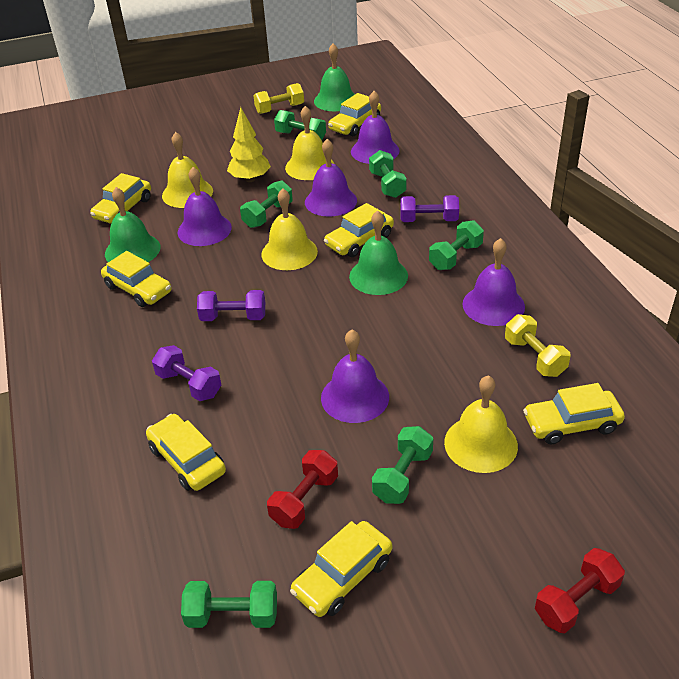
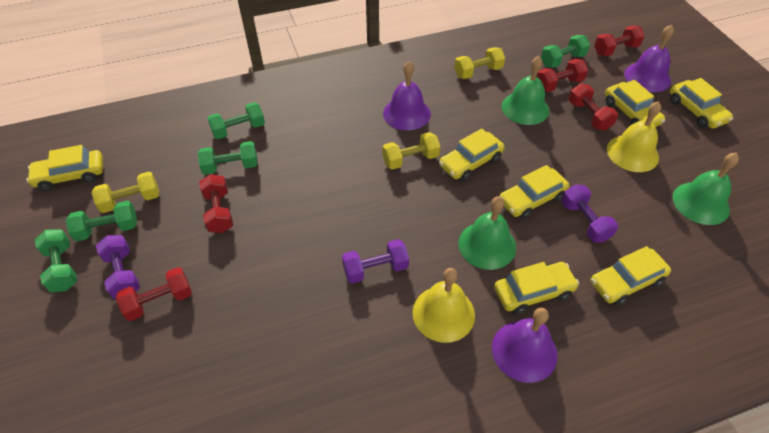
green dumbbell: [181,581,277,628] [240,180,293,228] [274,110,326,140] [369,150,407,198] [372,426,433,504] [429,220,484,270] = 6 -> [35,229,77,292] [65,201,138,241] [198,141,258,175] [207,102,265,139] [541,35,590,68] = 5
purple bell: [177,167,232,246] [305,139,357,217] [321,330,389,423] [351,91,399,164] [463,238,525,326] = 5 -> [383,61,431,130] [492,308,558,383] [624,25,674,92] = 3
red dumbbell: [267,450,338,529] [535,548,625,633] = 2 -> [116,267,192,321] [199,174,233,233] [537,59,588,92] [568,83,618,131] [594,26,645,56] = 5
yellow bell: [162,132,213,208] [261,188,318,270] [285,106,334,180] [444,375,518,473] = 4 -> [412,268,475,343] [607,101,661,172] = 2
yellow dumbbell: [254,83,304,114] [505,314,570,377] = 2 -> [92,172,159,213] [382,132,441,170] [454,47,505,79] = 3
yellow tree: [227,107,271,182] = 1 -> none = 0

